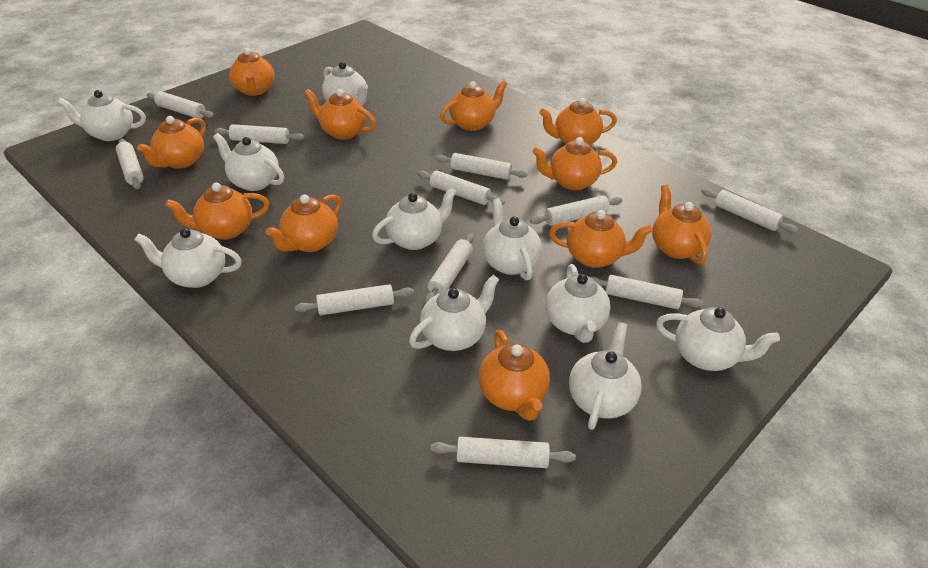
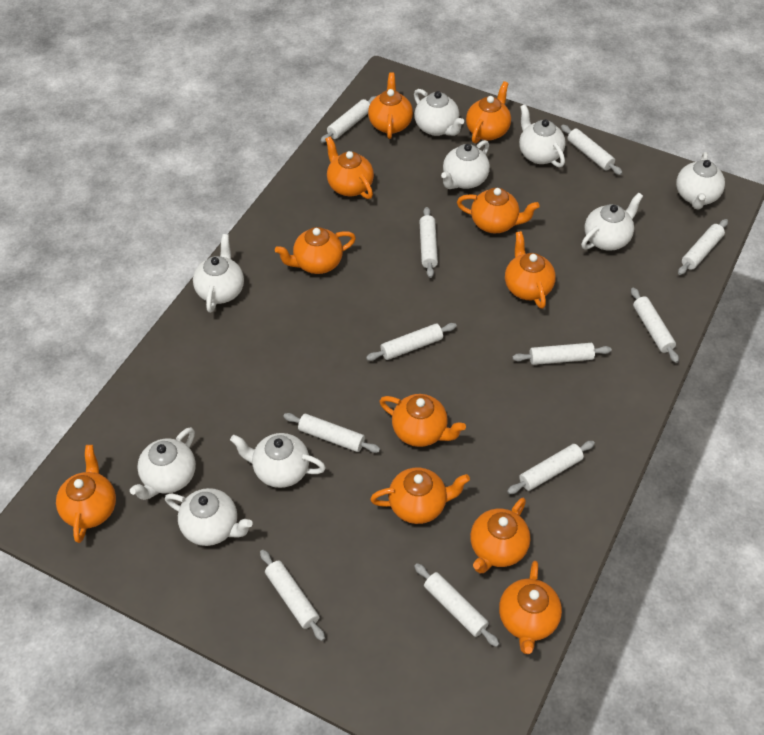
white teapot: [57,90,146,141] [134,228,242,288] [213,133,284,191] [322,62,368,105] [372,188,457,250] [409,275,500,351] [483,198,542,280] [546,264,611,343] [569,322,642,430] [656,307,780,371] = 10 -> [130,427,196,500] [165,488,253,546] [193,234,244,313] [230,433,326,488] [414,89,464,136] [441,140,490,189] [519,104,565,167] [581,193,643,251] [676,152,725,210] = 9

